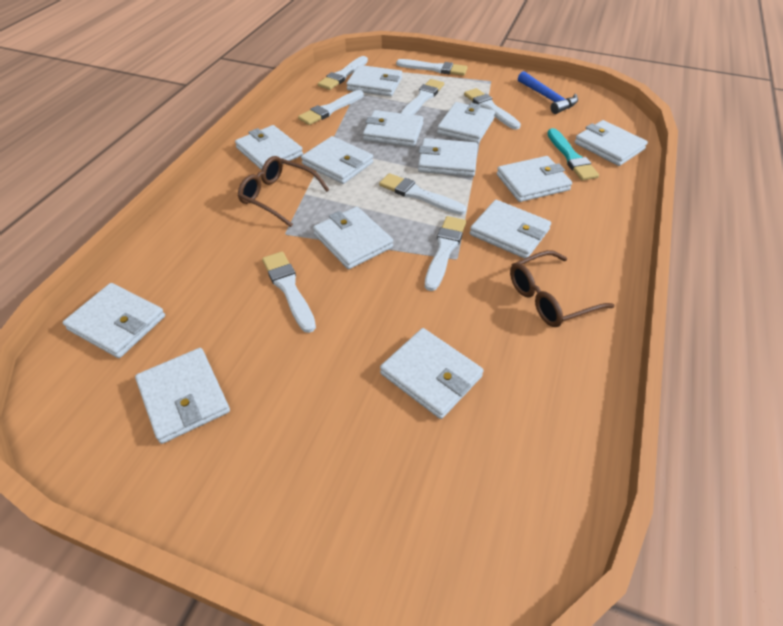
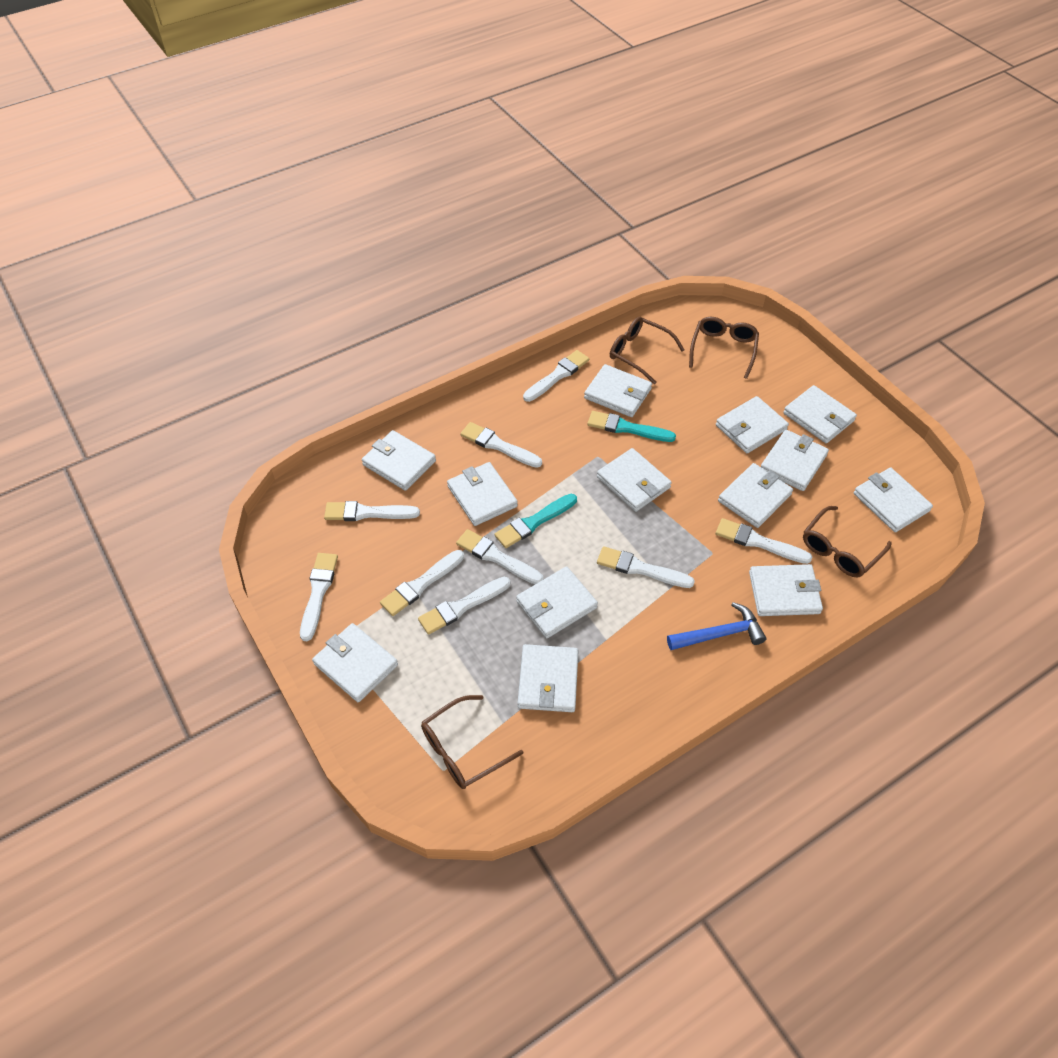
brown glasses: [238,156,330,227] [510,250,615,327] = 2 -> [421,695,524,789] [610,317,685,384] [689,317,759,379] [803,506,892,578] = 4
turquoise brush: [547,128,599,181] = 1 -> [494,494,577,548] [587,411,676,442] = 2
white brush: [262,252,316,333] [298,90,364,125] [318,56,368,90] [379,173,467,215] [396,59,468,76] [401,79,444,115] [425,216,466,291] [464,88,521,130] = 8 -> [300,553,338,641] [324,501,420,521] [380,550,464,616] [418,577,510,634] [456,529,543,584] [460,422,542,468] [523,350,589,402] [597,546,695,588] [716,518,812,564] = 9

